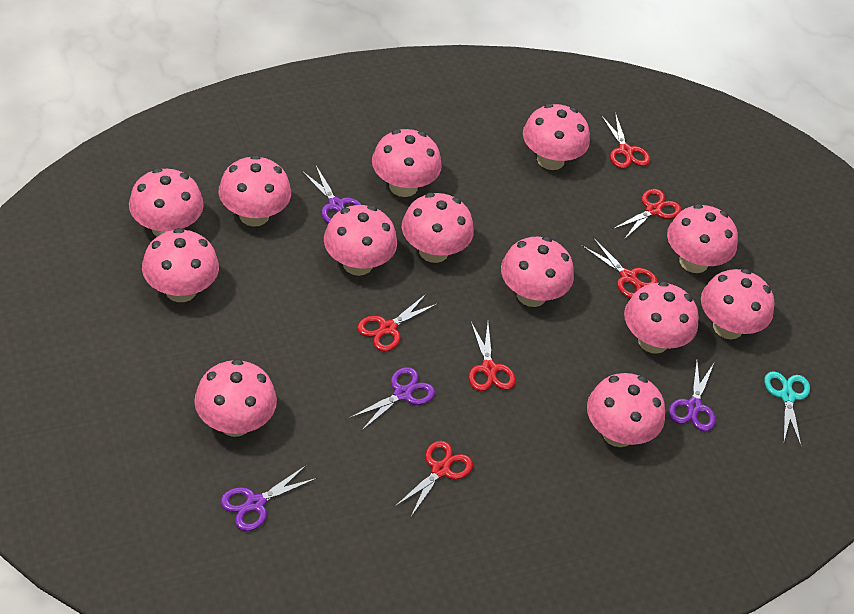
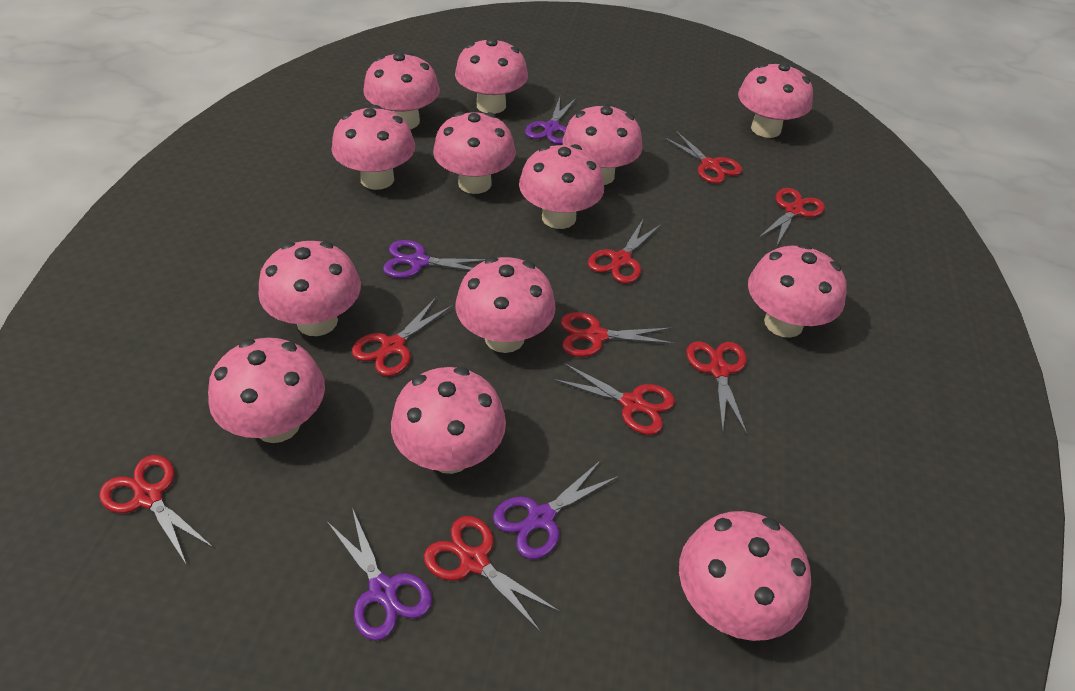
red scissors: [357,293,439,351] [396,441,473,518] [468,322,516,391] [581,237,658,299] [601,113,650,169] [613,189,681,239] = 6 -> [99,455,214,565] [352,296,453,376] [424,516,560,633] [553,362,675,435] [561,312,675,357] [588,218,661,284] [663,131,742,184] [686,342,747,434] [759,188,825,247] = 9
turquoise scissors: [764,371,810,446] = 1 -> none = 0

